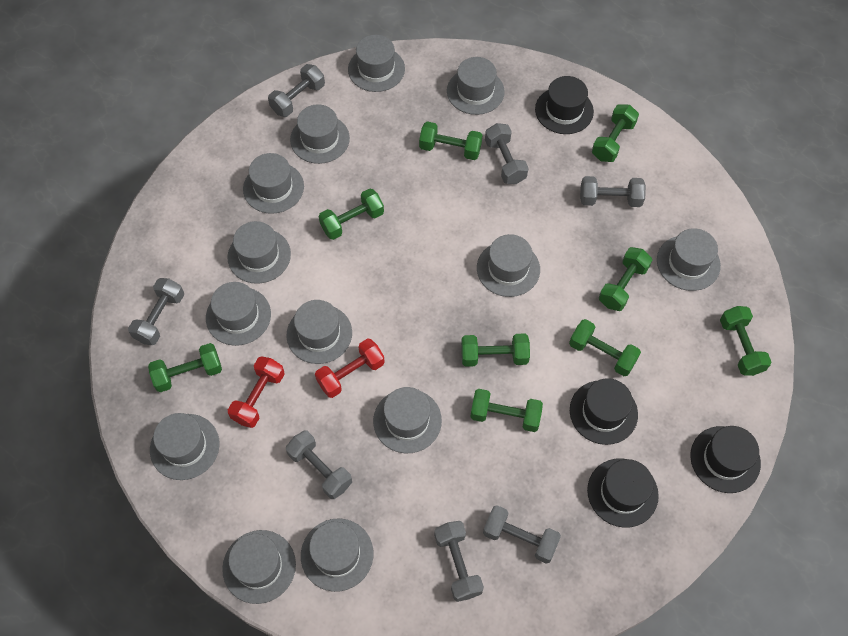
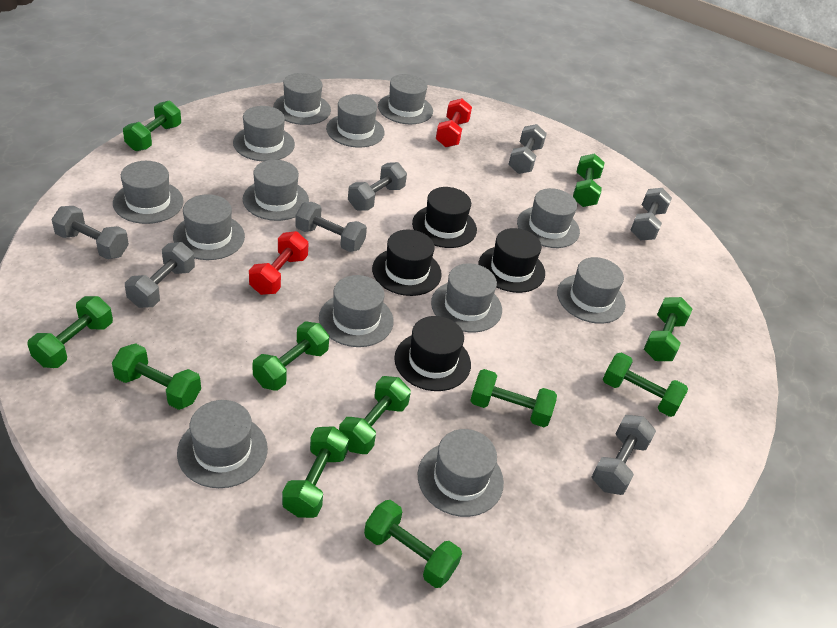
green dumbbell: [148,343,222,392] [319,188,384,240] [419,121,482,160] [461,334,530,367] [470,389,543,432] [569,319,641,376] [592,104,639,162] [599,247,652,311] [720,306,771,376] = 9 -> [27,296,113,368] [112,343,201,410] [123,101,181,151] [252,321,329,391] [282,426,349,518] [339,376,411,454] [364,500,462,588] [470,369,557,427] [573,153,604,207] [603,353,688,417] [644,297,693,361] = 11

